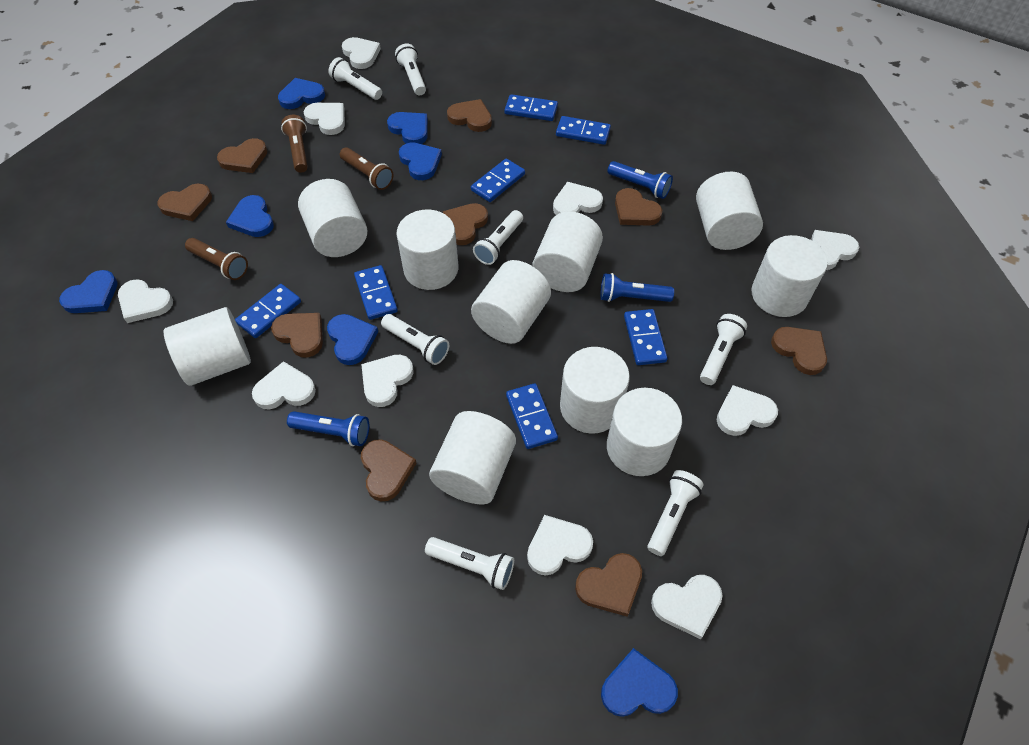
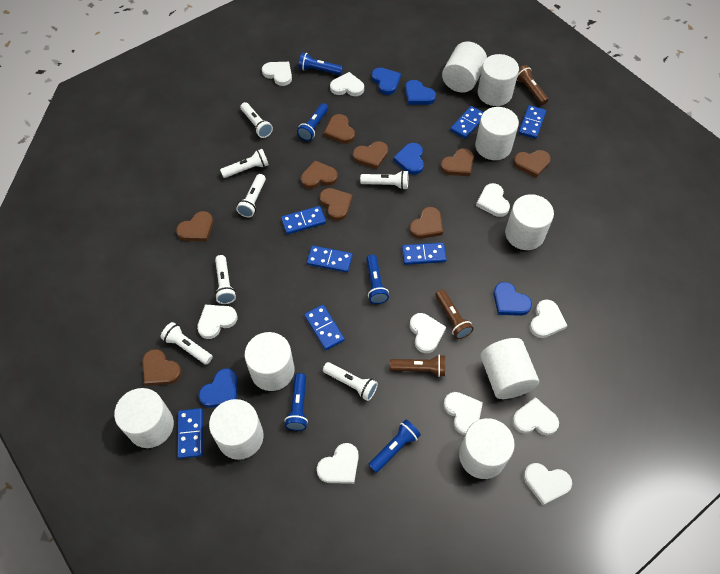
blue flashlight: [287,411,369,446] [600,273,674,302] [608,161,673,199] = 3 -> [285,373,308,431] [297,103,328,141] [299,53,343,75] [366,254,389,304] [368,419,421,473] = 5
blue heart: [59,270,118,313] [226,195,274,237] [278,78,325,109] [327,314,378,365] [387,112,428,144] [399,142,442,180] [601,648,678,717] = 7 -> [198,368,238,408] [371,68,401,95] [393,143,424,175] [405,80,436,105] [494,282,532,316] = 5
white cylinder: [164,307,251,386] [298,179,367,257] [397,210,458,290] [429,411,516,504] [471,260,551,344] [533,212,603,292] [560,347,630,434] [607,388,682,476] [696,172,763,250] [751,235,828,317] = 10 -> [114,388,174,448] [209,399,264,460] [245,332,294,391] [442,41,487,93] [459,418,515,479] [475,107,519,160] [478,54,519,106] [480,338,539,399] [505,194,554,250] = 9

